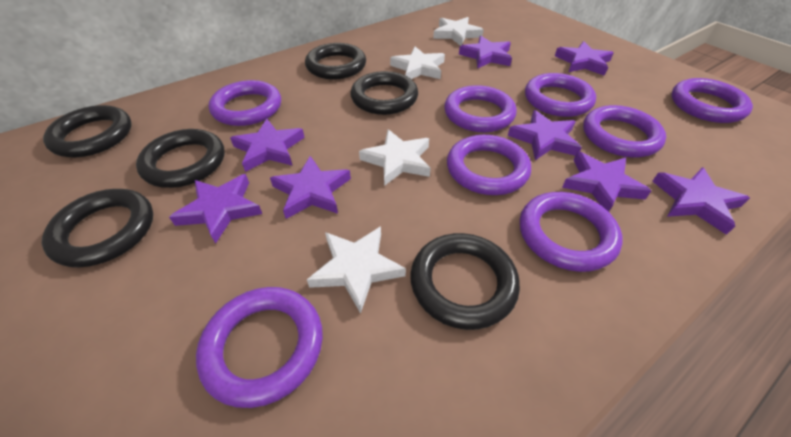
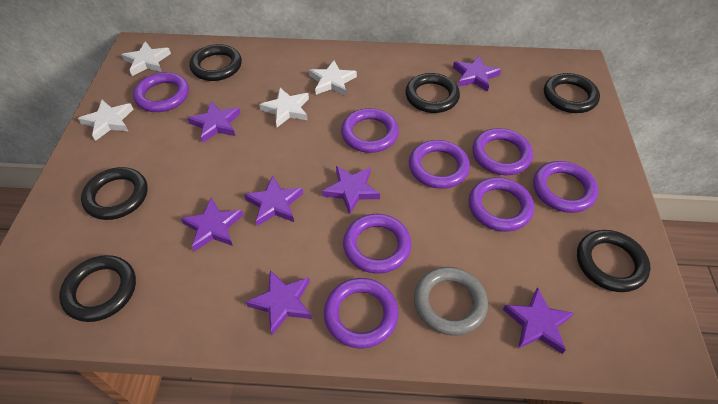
grey ring: none = 0 -> [414,267,488,336] = 1
purple star: [169,174,262,244] [230,119,305,172] [270,156,351,219] [459,36,512,69] [508,110,582,160] [555,41,614,76] [562,151,651,212] [652,167,750,235] = 8 -> [181,197,243,252] [188,101,241,142] [244,175,303,226] [246,270,312,335] [322,166,380,214] [453,55,501,92] [503,287,574,354] = 7

